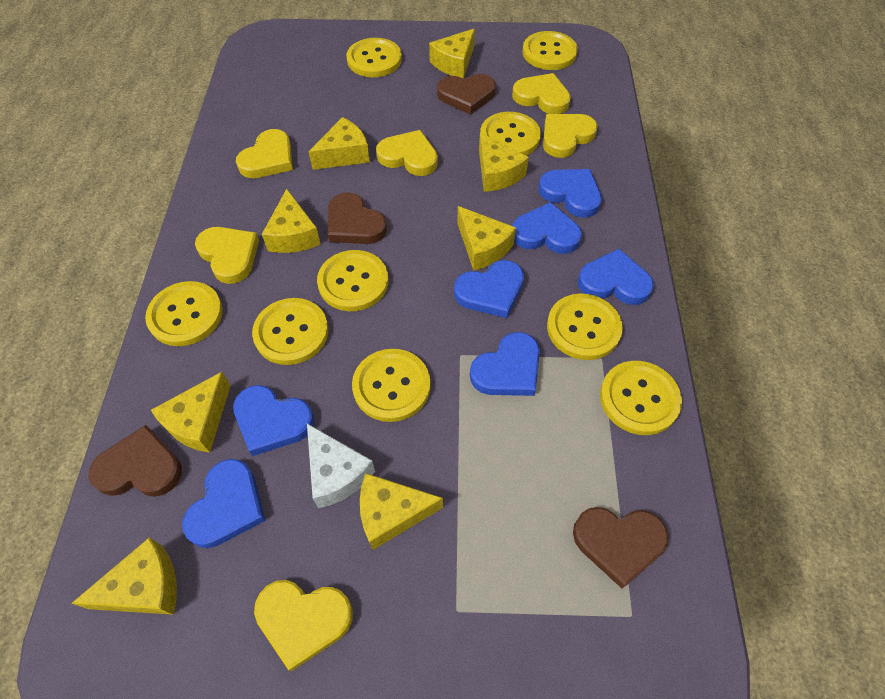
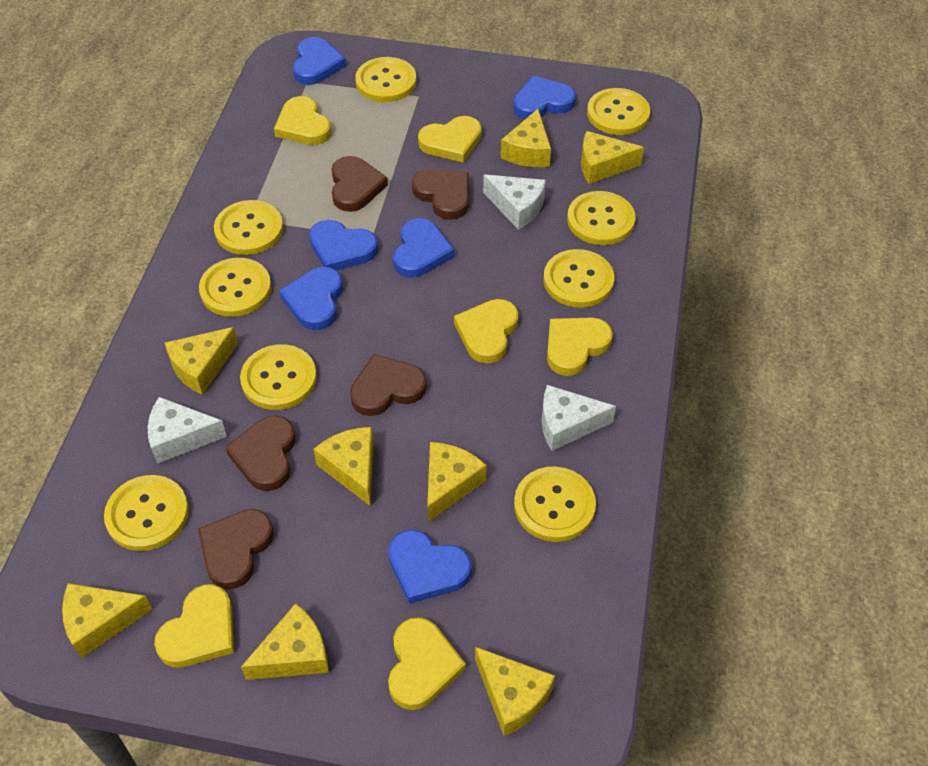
blue heart: [182,459,265,548] [233,385,314,456] [454,260,524,318] [470,332,540,396] [512,202,582,254] [539,169,602,218] [578,249,654,305] = 7 -> [279,267,343,330] [293,37,346,85] [309,220,378,270] [388,530,471,604] [393,218,454,278] [513,76,576,119] = 6
brown heart: [88,425,182,497] [328,192,387,244] [437,74,496,115] [573,507,669,588] = 4 -> [198,509,274,589] [225,415,296,491] [332,156,388,212] [350,354,427,416] [412,169,469,220] = 5
white cheese: [307,424,375,508] = 1 -> [148,397,227,464] [483,174,546,230] [542,385,616,451] = 3

